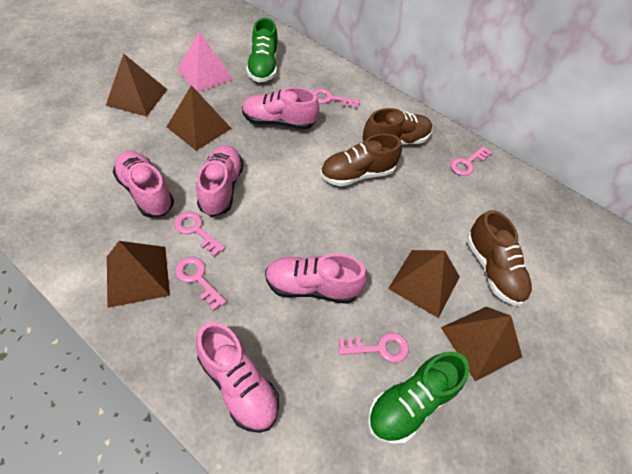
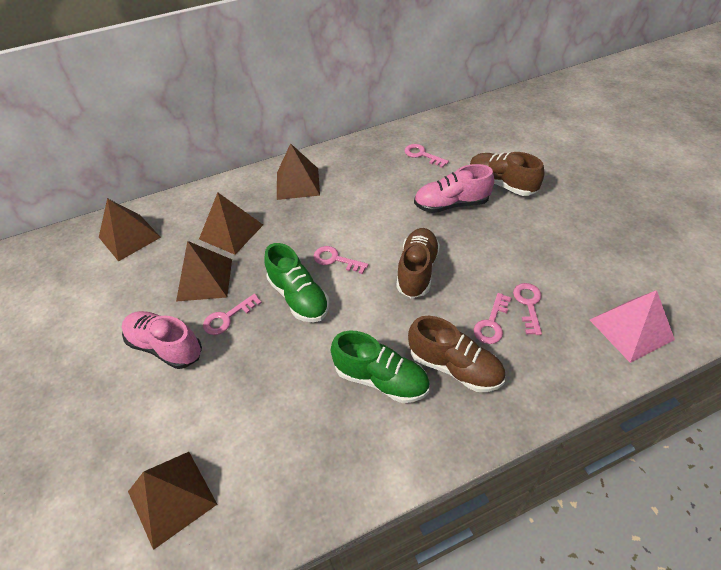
pink shoe: [113,151,174,218] [196,145,244,217] [196,322,279,433] [242,87,319,130] [265,254,367,304] = 5 -> [122,311,202,369] [414,164,494,213] = 2

